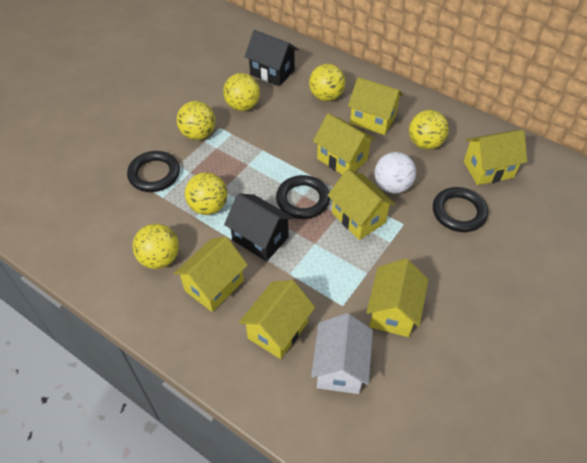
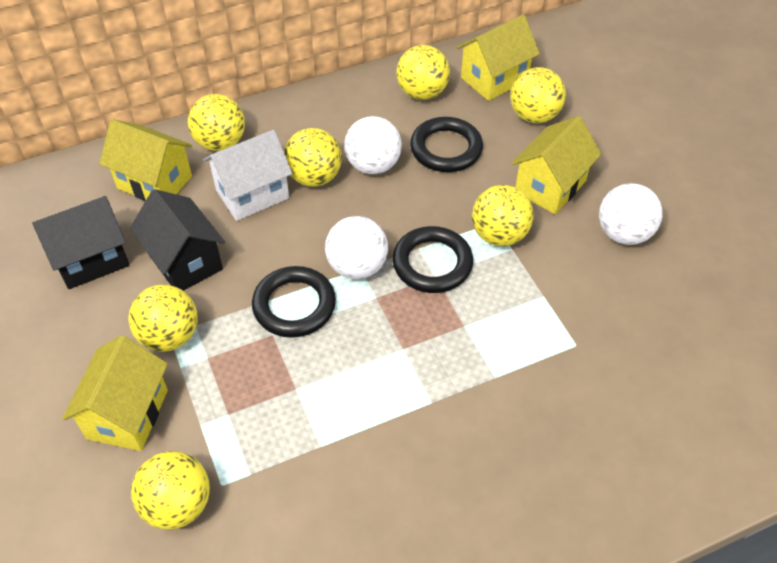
white ball: [374,152,416,193] = 1 -> [325,216,388,279] [344,116,402,174] [599,183,663,245] = 3
yellow ball: [132,224,179,269] [177,101,215,140] [185,172,228,215] [223,73,260,111] [309,64,345,101] [409,110,449,150] = 6 -> [128,285,198,352] [131,451,210,530] [188,94,245,151] [284,128,342,187] [396,45,450,100] [472,185,534,246] [510,67,566,123] = 7
yellow house: [174,237,248,312] [239,280,315,359] [313,113,376,175] [328,169,395,240] [348,77,403,135] [366,258,429,337] [464,130,527,185] = 7 -> [62,335,168,451] [99,119,192,201] [457,15,540,101] [511,116,601,214] = 4

